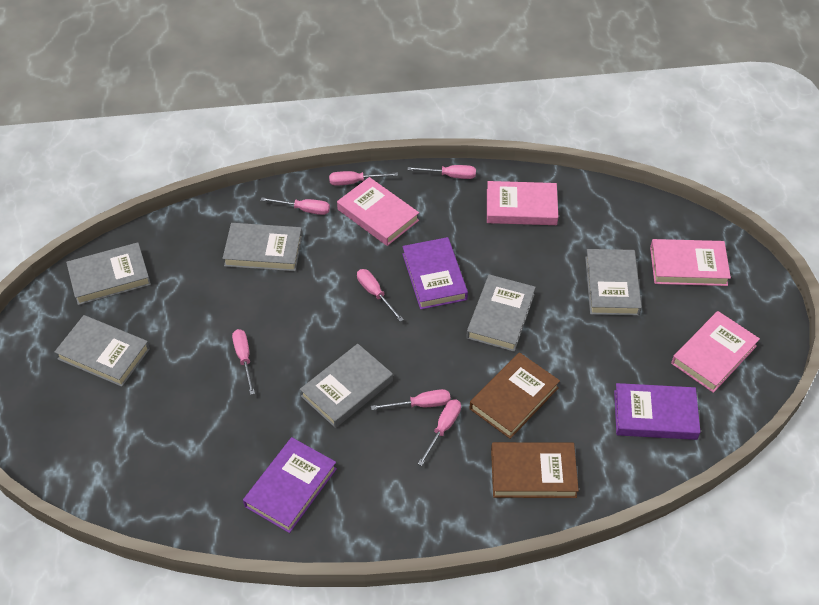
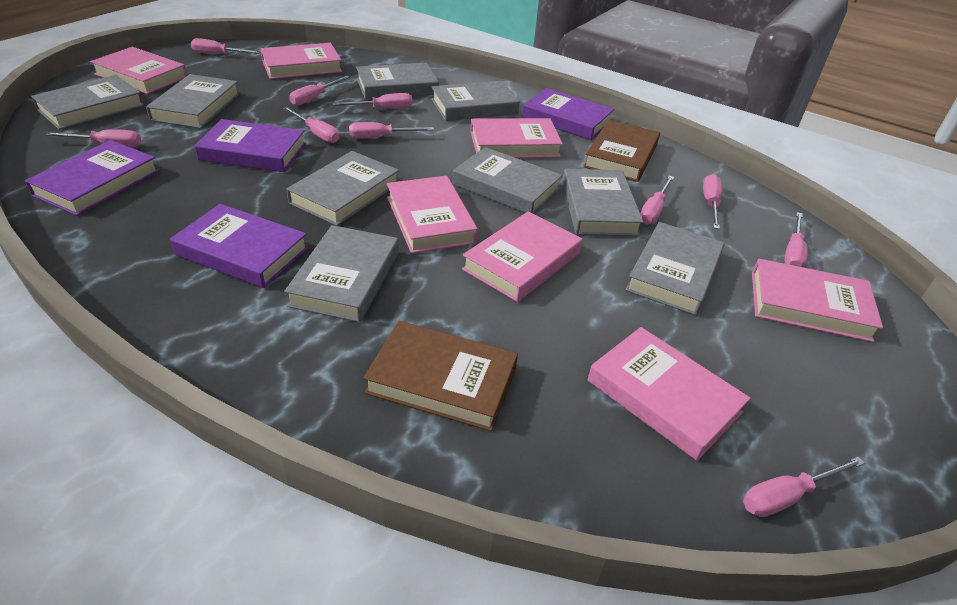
grey book: [55,315,150,387] [66,242,151,305] [222,223,302,271] [300,344,393,428] [466,274,536,352] [585,249,642,316] = 6 -> [31,75,144,130] [146,74,240,129] [284,225,399,322] [286,151,399,226] [356,63,439,100] [431,81,520,121] [452,147,562,214] [562,168,643,236] [626,222,725,315] = 9
pink book: [337,177,419,246] [487,181,558,225] [650,239,731,286] [671,311,760,393] = 4 -> [90,47,187,94] [260,43,342,79] [387,176,478,253] [462,211,583,302] [470,118,563,158] [588,327,751,461] [752,259,883,342] = 7
pink screwdriver: [232,329,255,395] [260,197,330,215] [329,171,398,186] [357,269,404,322] [371,389,451,410] [407,165,476,179] [418,399,461,466] = 7 -> [45,129,141,147] [191,38,261,54] [283,107,339,143] [289,75,350,106] [333,93,413,109] [349,122,434,139] [641,176,674,225] [703,174,722,229] [743,457,865,517] [785,212,808,267] = 10
purple book: [243,437,337,533] [402,237,468,310] [614,383,700,440] = 3 -> [25,140,159,216] [170,204,309,288] [194,119,306,172] [522,88,615,140] = 4

